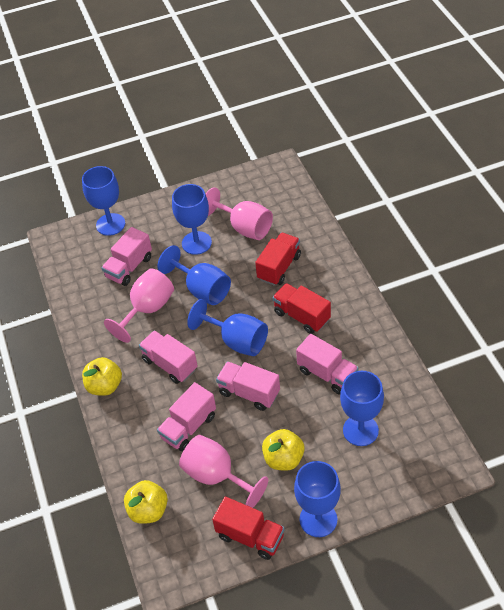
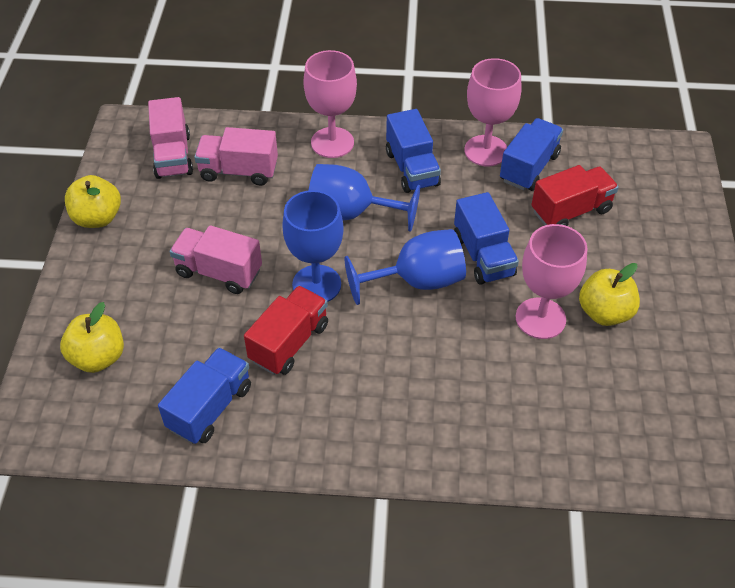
blue goblet: [82,166,125,236] [157,245,231,305] [172,184,212,255] [187,299,268,356] [294,461,341,537] [340,371,384,446] = 6 -> [282,190,344,302] [308,164,420,232] [344,229,466,305] = 3
blue truck: none = 0 -> [158,347,251,444] [386,109,441,193] [454,192,519,285] [500,118,563,191] = 4
pink truck: [101,227,152,286] [139,331,198,384] [157,382,216,451] [216,361,280,411] [296,334,359,394] = 5 -> [148,97,193,179] [170,225,262,294] [194,127,278,186] = 3
red truck: [212,497,285,560] [255,233,301,285] [272,283,331,334] = 3 -> [244,286,328,375] [531,165,619,226] = 2

